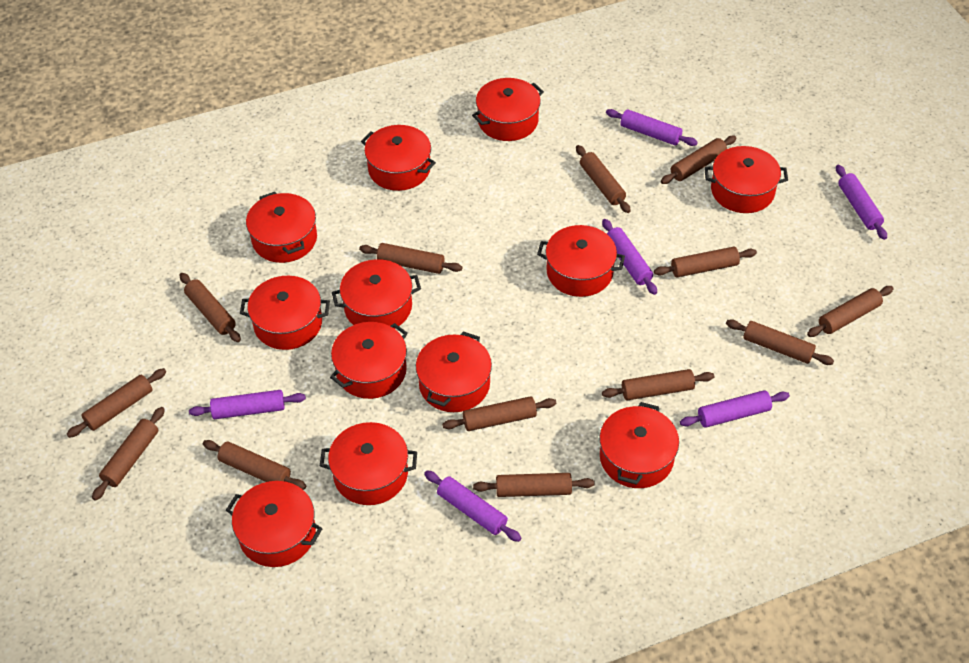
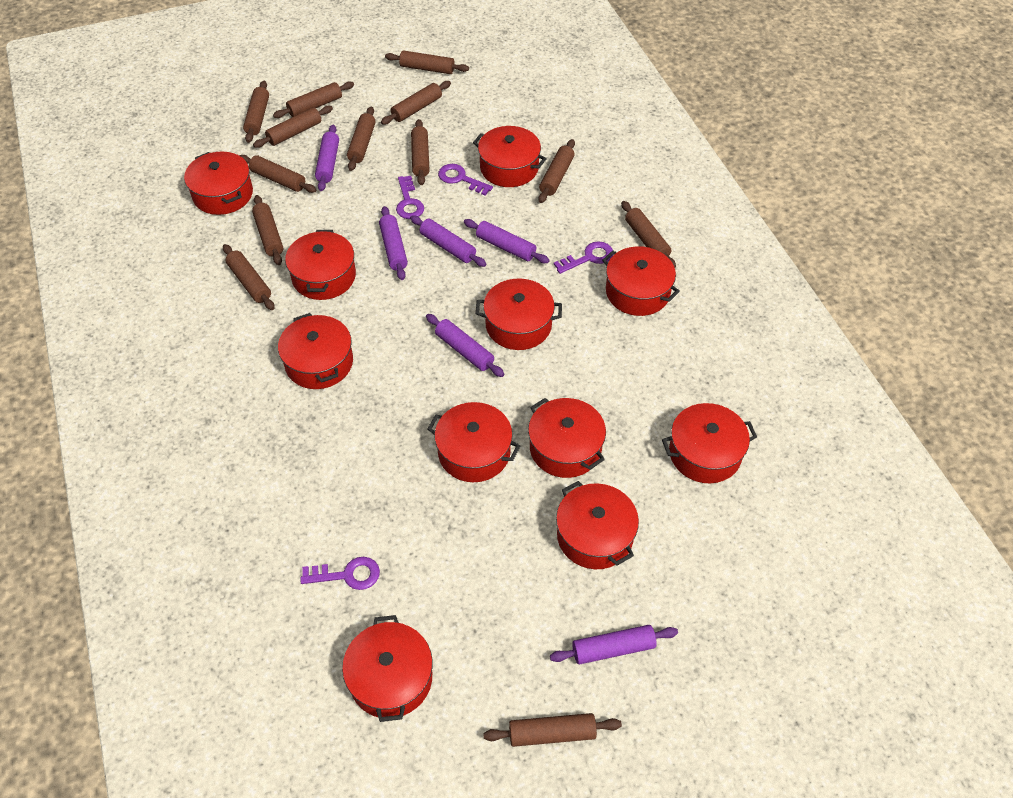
purple key: none = 0 -> [300,557,380,590] [396,176,424,219] [438,164,493,196] [554,241,614,274] = 4
red pot: [226,481,323,567] [240,275,330,350] [246,192,317,263] [320,422,417,505] [330,322,408,399] [332,259,421,329] [361,125,436,191] [416,331,492,412] [472,78,544,141] [537,225,625,297] [599,402,679,488] [704,146,788,213] = 12 -> [184,152,253,215] [278,313,353,389] [285,230,356,300] [342,615,433,722] [428,402,520,482] [473,126,547,187] [476,278,562,350] [528,398,606,478] [556,481,639,569] [602,246,680,316] [662,403,757,483] = 11

